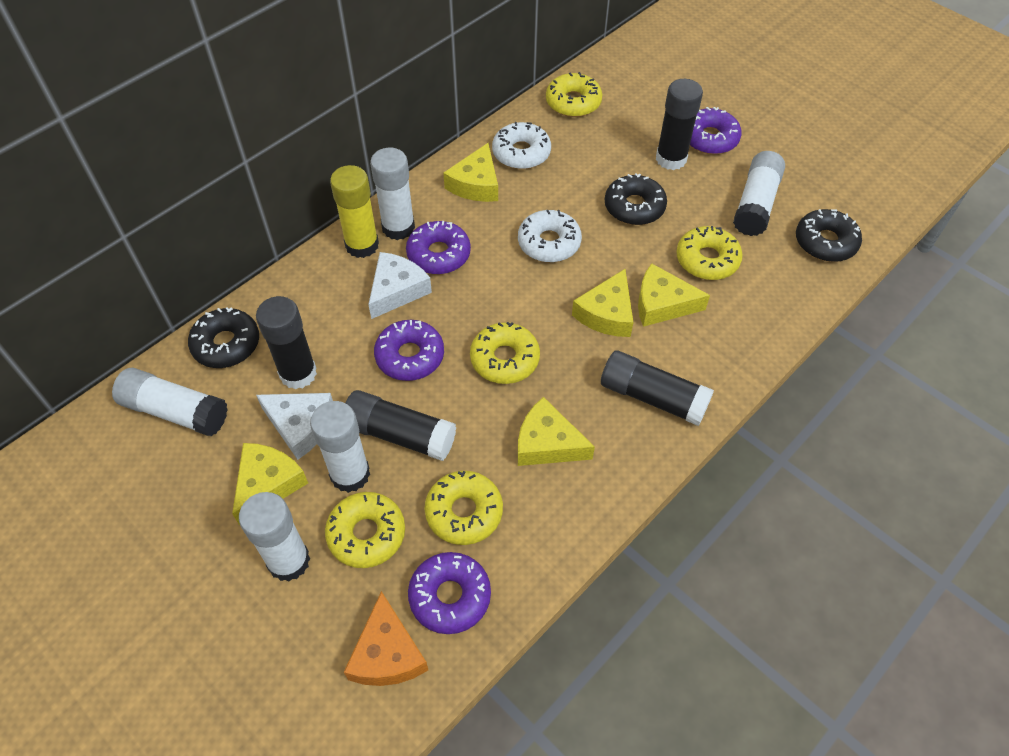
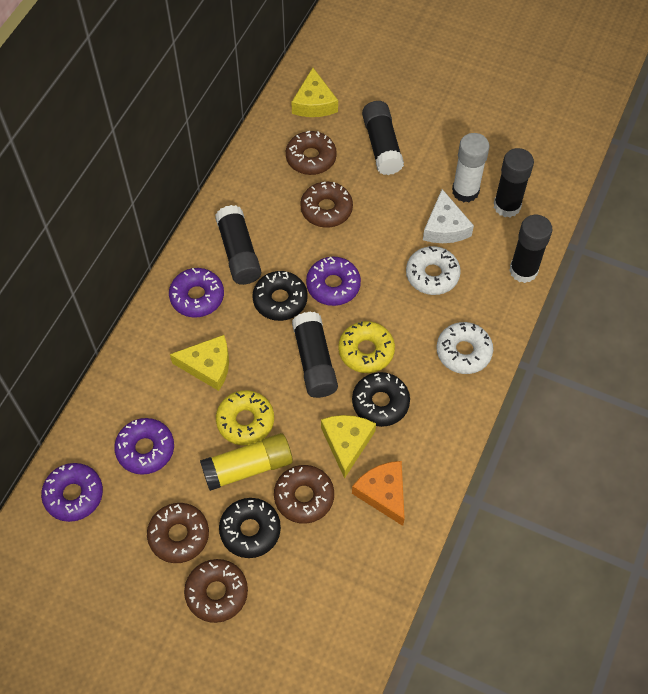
black glue stick: [256,296,317,389] [345,390,456,461] [601,350,714,426] [656,79,703,170] = 4 -> [215,205,261,285] [292,312,338,398] [362,101,404,175] [494,148,534,217] [509,215,553,283] = 5
brown donut: none = 0 -> [147,503,209,563] [184,559,248,623] [274,465,334,524] [286,131,337,175] [300,182,353,228] = 5
white cheese: [256,393,333,460] [368,252,432,319] = 2 -> [423,189,474,243] = 1
white glue stick: [112,368,228,436] [239,492,310,582] [310,401,370,493] [370,148,415,240] [733,151,785,236] = 5 -> [452,133,490,202] = 1
yellow cheese: [232,443,308,525] [443,143,498,202] [518,397,595,466] [572,269,634,337] [638,263,710,327] = 5 -> [170,335,229,391] [291,68,338,117] [321,415,376,479] = 3
yellow donut: [325,492,405,568] [425,471,503,545] [470,322,540,384] [546,72,602,117] [676,226,743,280] = 5 -> [216,390,274,445] [338,321,395,373] = 2

